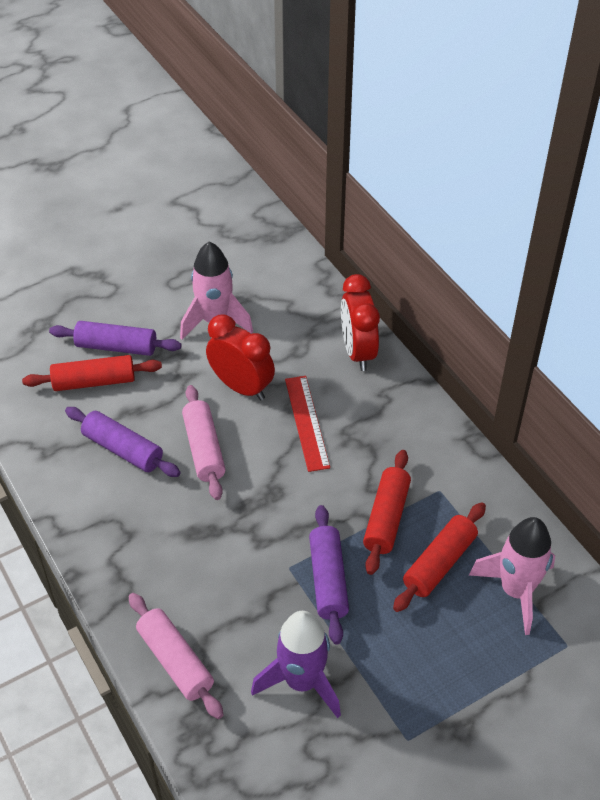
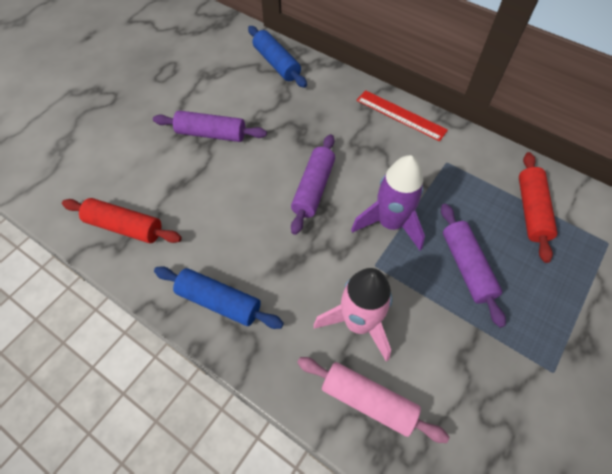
blue rolling pin: none = 0 -> [154,266,284,329] [248,26,307,88] = 2
pink rocket: [180,242,253,340] [469,517,555,635] = 2 -> [314,268,393,362] = 1
pink rolling pin: [129,593,224,719] [182,385,226,500] = 2 -> [297,357,449,443] = 1
red clock: [206,315,275,400] [341,274,380,371] = 2 -> none = 0
red rolling pin: [22,355,162,391] [363,450,411,575] [393,502,486,612] = 3 -> [62,198,182,243] [519,152,557,263] = 2

